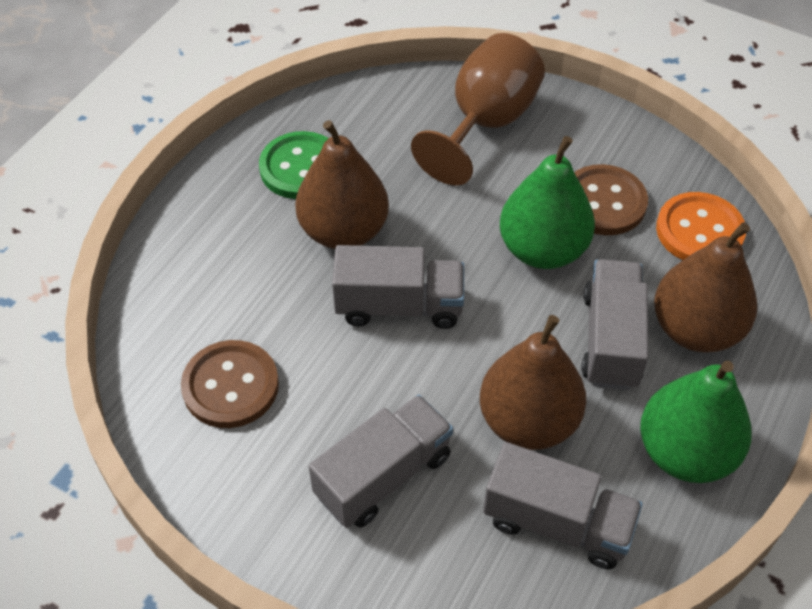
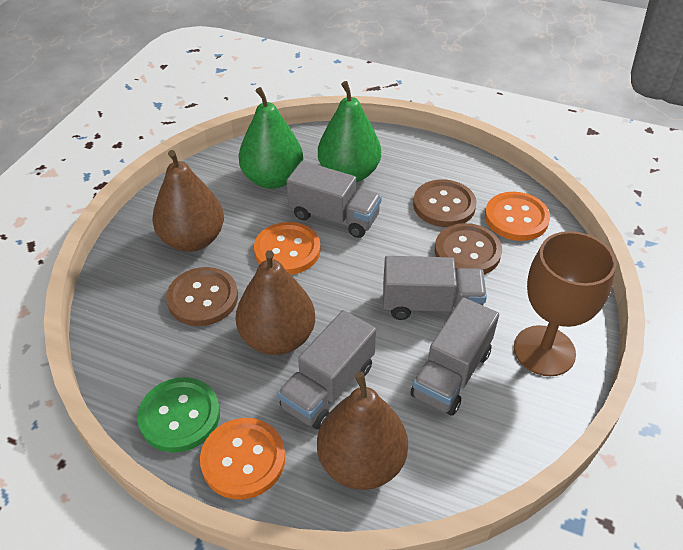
brown button: [181,340,279,428] [574,164,648,235] = 2 -> [166,267,238,326] [413,180,477,227] [435,223,502,274] = 3
orange button: [656,192,746,260] = 1 -> [200,418,285,499] [254,222,321,275] [485,192,550,241] = 3

